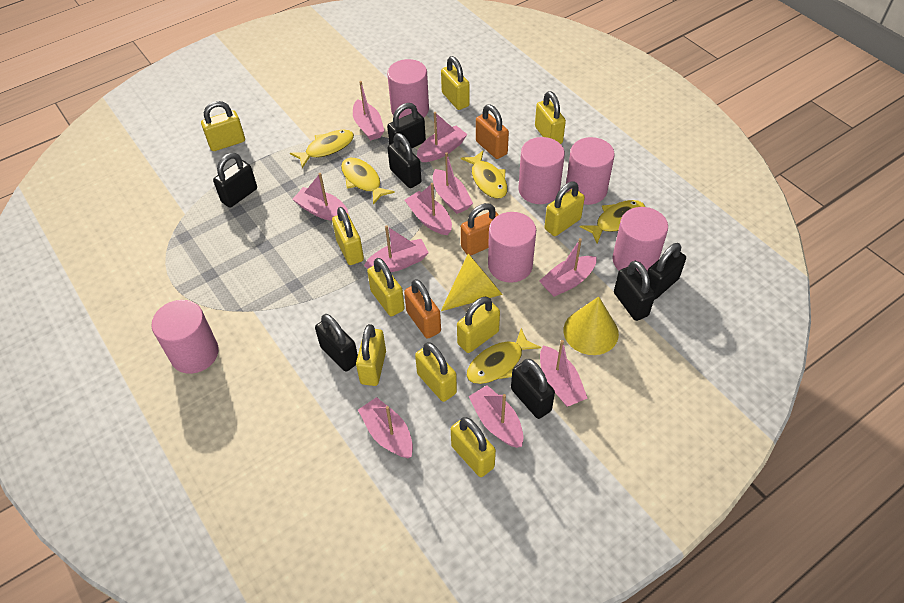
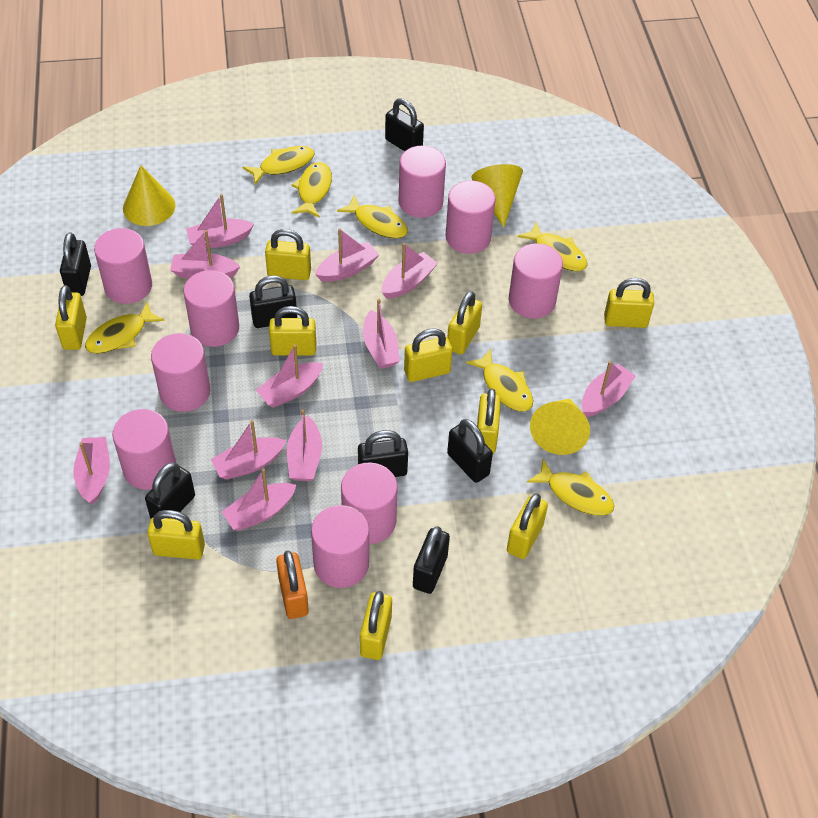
orange padlock: [404,279,441,339] [461,203,498,256] [476,104,509,159] = 3 -> [276,550,309,619] = 1
pink boat: [293,173,349,221] [353,81,384,141] [358,397,413,458] [364,225,429,272] [405,183,452,235] [417,112,468,162] [433,152,473,214] [468,385,523,448] [540,238,597,297] [540,340,588,407] = 10 -> [73,437,110,505] [170,230,240,279] [186,194,254,248] [211,420,286,480] [222,468,296,531] [256,344,323,408] [287,409,322,481] [315,228,379,282] [363,299,400,369] [382,243,438,299] [582,361,636,417] = 11
pink cylinder: [151,300,219,374] [387,59,429,119] [488,212,536,283] [518,137,565,204] [566,137,615,205] [613,207,668,273] = 6 -> [94,228,152,304] [113,409,176,490] [151,333,210,412] [183,270,239,347] [311,505,369,588] [341,463,398,544] [399,146,446,218] [446,180,496,254] [509,243,563,318] = 9
yellow cone: [441,254,503,311] [564,296,619,355] = 2 -> [123,165,176,226] [471,164,523,228] [530,399,590,455] = 3
yellow fish: [290,130,354,168] [341,158,395,205] [461,151,508,199] [467,328,541,384] [580,200,645,243] = 5 -> [85,302,165,354] [242,146,315,185] [291,162,332,218] [337,195,408,239] [466,349,533,412] [518,222,587,271] [527,459,614,516] = 7

